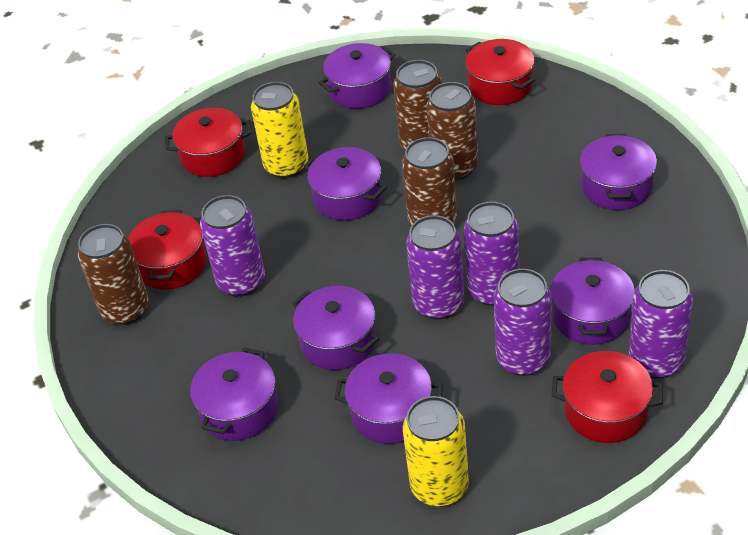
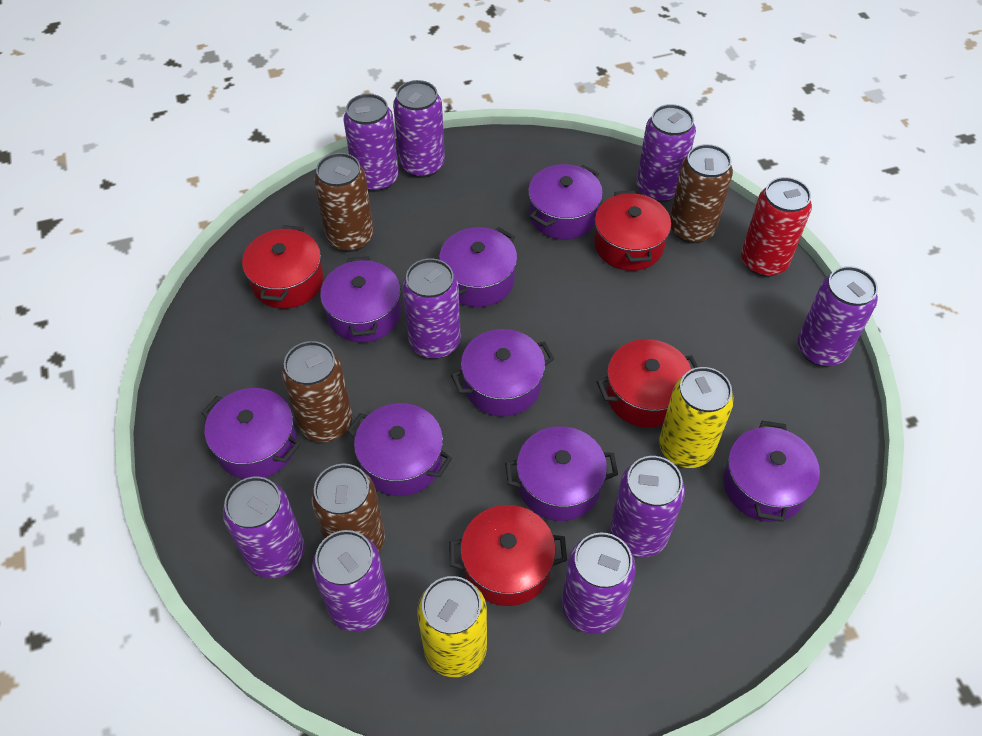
purple can: [200,195,265,297] [406,215,464,320] [464,202,519,306] [494,269,552,376] [629,270,693,379] = 5 -> [223,477,305,578] [312,530,389,632] [344,94,399,192] [393,80,445,178] [402,258,461,359] [562,533,636,634] [610,456,685,557] [637,104,696,203] [798,266,878,367] = 9
purple pot: [190,347,278,441] [292,286,379,370] [304,147,387,221] [319,43,396,109] [334,353,443,444] [550,257,635,345] [580,134,657,210] = 7 -> [201,388,300,479] [320,256,401,343] [347,403,452,496] [439,227,517,307] [451,329,554,417] [505,426,618,521] [528,164,603,240] [723,421,820,522] = 8
red can: none = 0 -> [741,177,812,277] = 1

